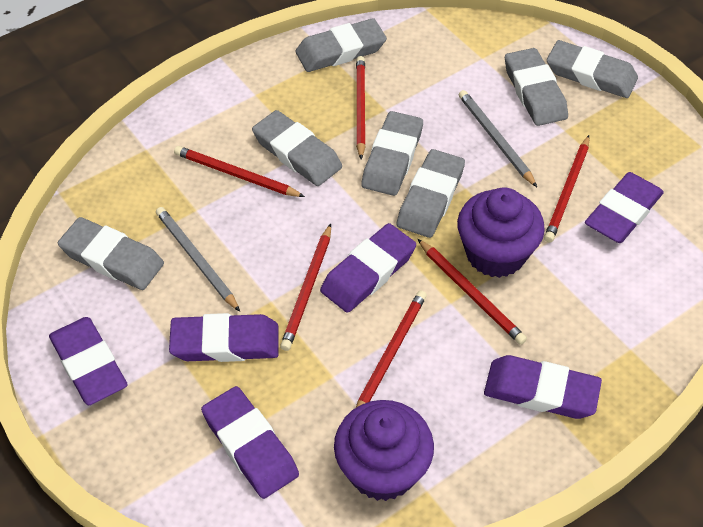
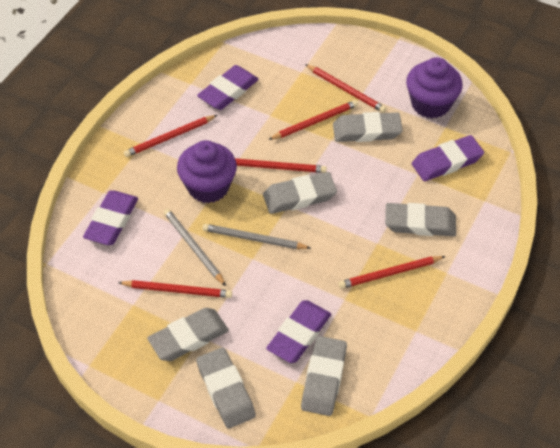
grey eraser: [58,217,164,290] [252,110,342,186] [295,18,387,72] [361,111,423,196] [397,149,465,238] [505,48,568,126] [547,40,638,98] = 7 -> [147,308,229,361] [196,348,256,429] [263,172,337,214] [301,336,347,416] [333,112,403,142] [385,203,456,236] = 6
purple eraser: [49,317,127,405] [169,313,279,362] [201,386,299,499] [320,223,416,313] [484,355,602,419] [585,172,664,243] = 6 -> [83,190,138,245] [197,65,259,110] [266,300,331,363] [412,135,484,181] = 4

